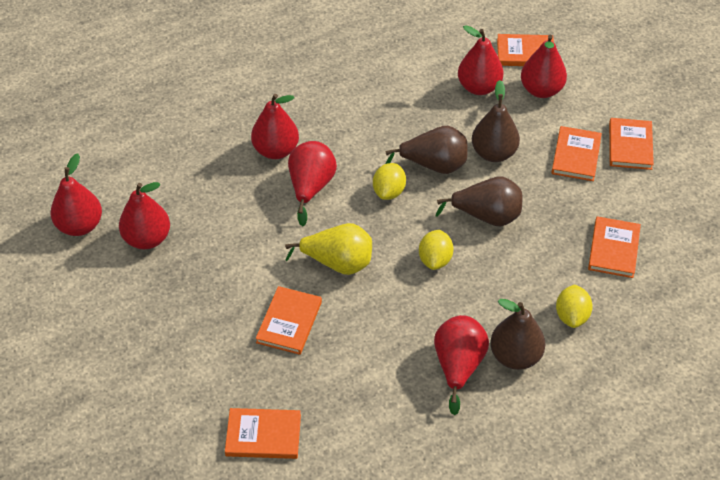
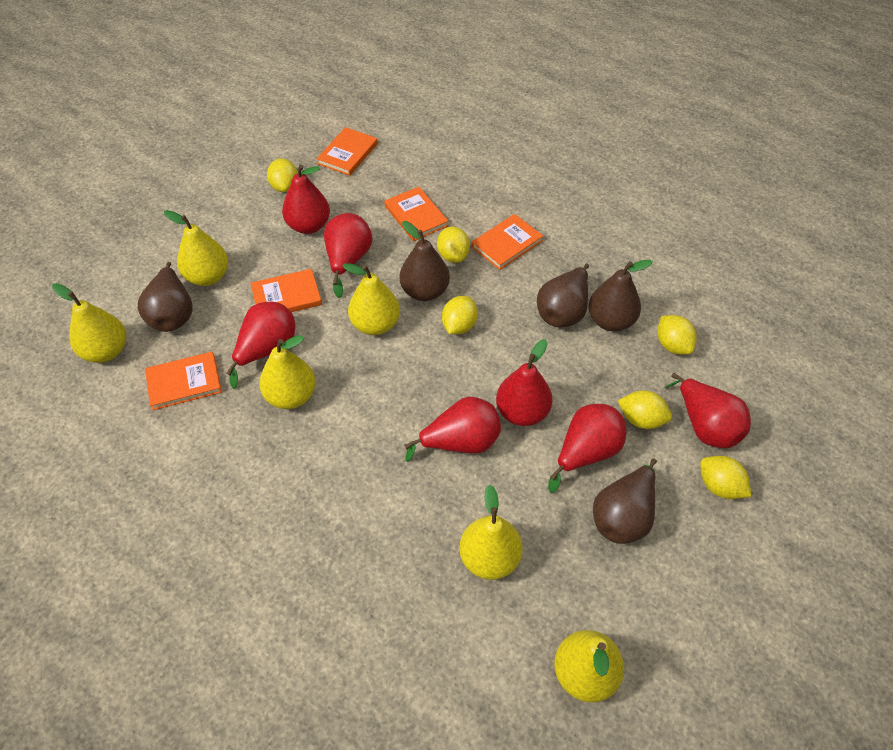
brown pear: [386,126,468,174] [435,177,522,226] [472,80,520,162] [490,299,545,370] = 4 -> [138,262,193,332] [400,221,450,301] [537,263,589,328] [588,260,653,331] [593,458,657,544] = 5
orange book: [225,408,301,459] [256,286,322,355] [497,34,554,66] [551,126,602,181] [588,216,641,278] [609,118,654,170] = 6 -> [145,352,222,410] [250,269,322,312] [317,127,378,176] [384,187,448,241] [471,214,543,270] = 5
yellow lemon: [373,163,406,200] [419,230,454,270] [556,284,593,328] = 3 -> [267,159,298,192] [437,227,470,263] [442,296,478,334] [618,391,672,429] [657,315,697,355] [700,456,751,499] = 6
yellow pear: [285,223,372,275] = 1 -> [52,283,126,363] [164,210,228,286] [259,335,316,409] [342,263,400,335] [459,484,523,580] [554,630,624,703] = 6

